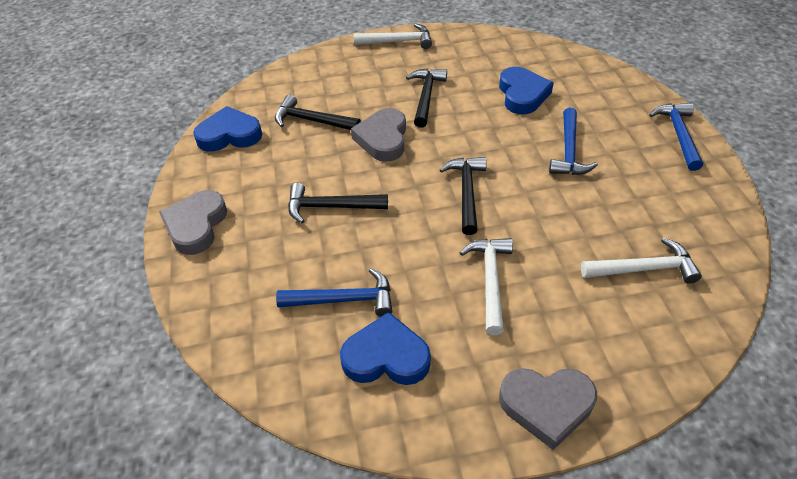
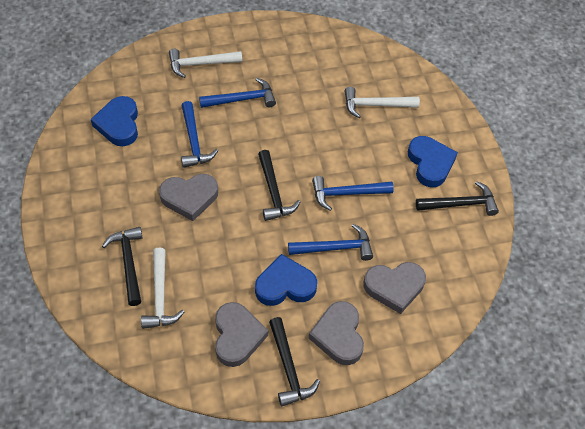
blue hammer: [276,268,392,317] [549,108,598,175] [650,103,703,171] = 3 -> [181,101,218,168] [199,78,276,108] [288,224,373,261] [312,176,394,211] = 4
grey heart: [159,190,227,255] [351,108,406,162] [499,368,597,450] = 3 -> [159,174,218,221] [215,302,268,367] [309,301,364,365] [364,262,426,314] = 4

